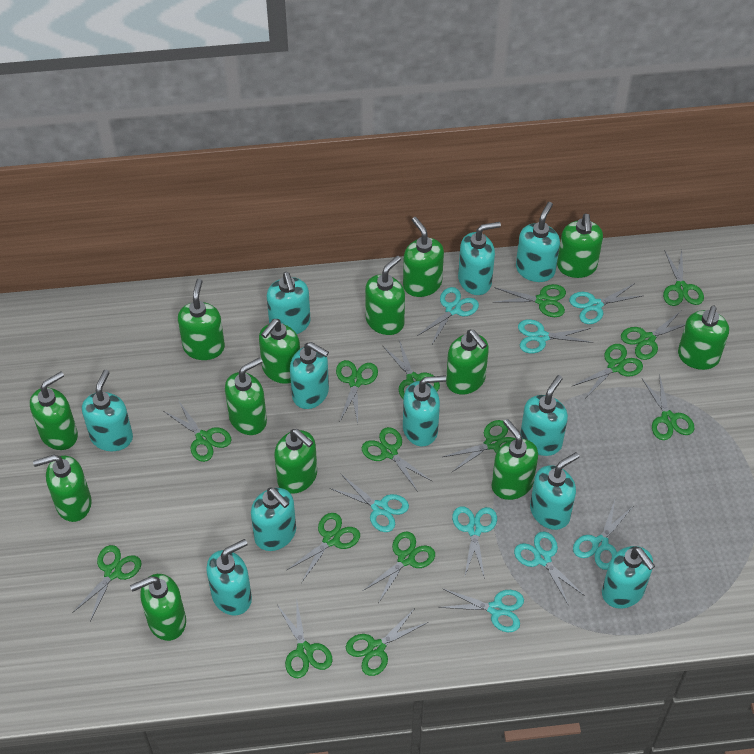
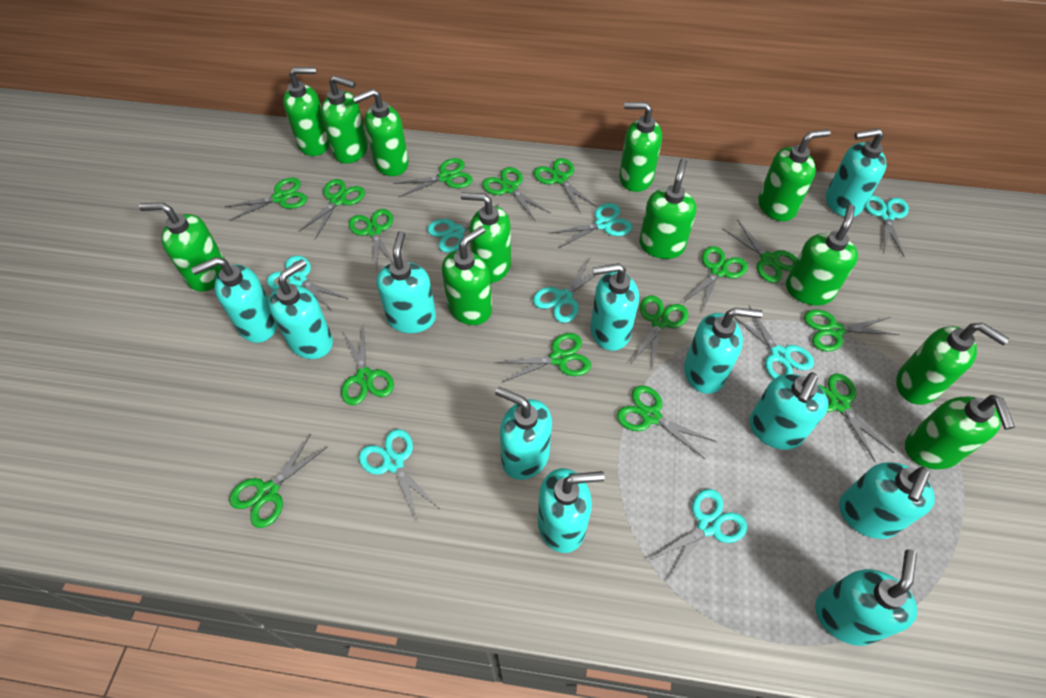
green soap dispenser: [30,371,78,450] [33,455,92,522] [130,574,186,641] [178,279,225,360] [225,357,267,435] [259,319,300,384] [274,429,317,494] [365,255,405,335] [403,217,444,297] [446,330,489,395] [492,419,538,500] [557,213,603,278] [678,306,729,370] = 13 -> [139,202,225,292] [283,67,330,156] [321,75,368,164] [352,89,409,176] [442,226,492,325] [461,192,511,283] [619,102,662,192] [639,159,696,259] [758,129,831,221] [786,205,858,305] [896,323,1009,405] [905,395,1015,469] = 12

